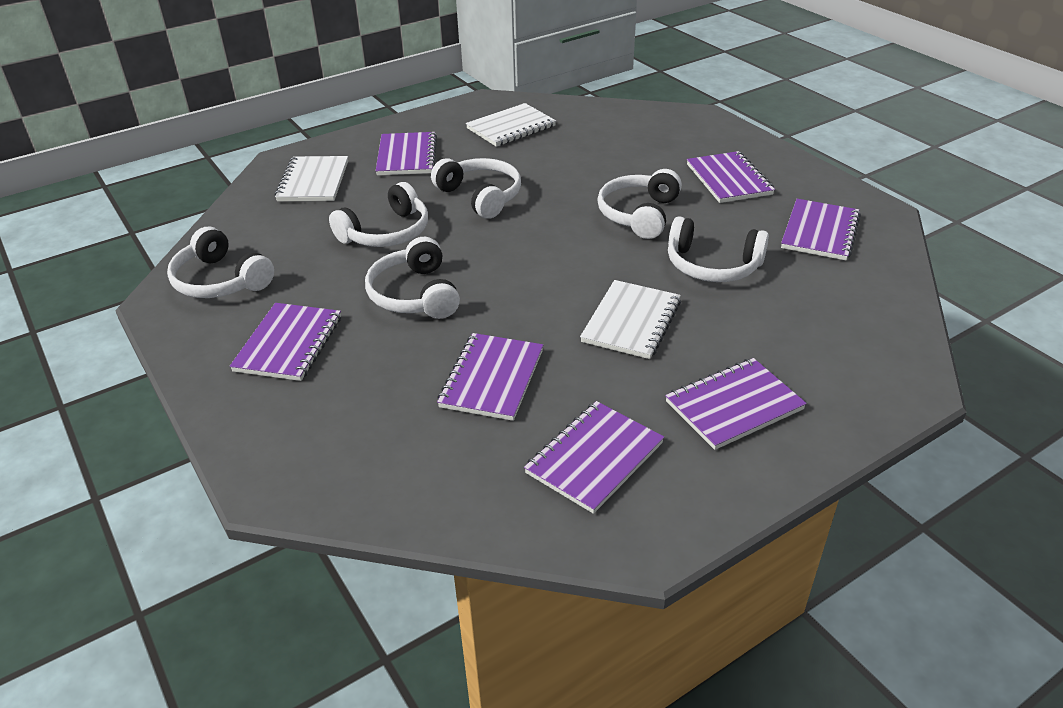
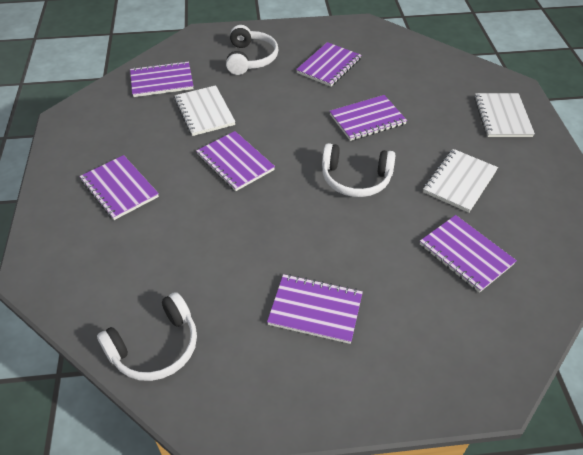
white headphones: [167,226,274,298] [329,182,428,247] [365,237,460,319] [431,158,521,219] [597,169,682,239] [668,216,769,282] = 6 -> [97,292,197,381] [226,25,278,75] [322,143,395,197] = 3

